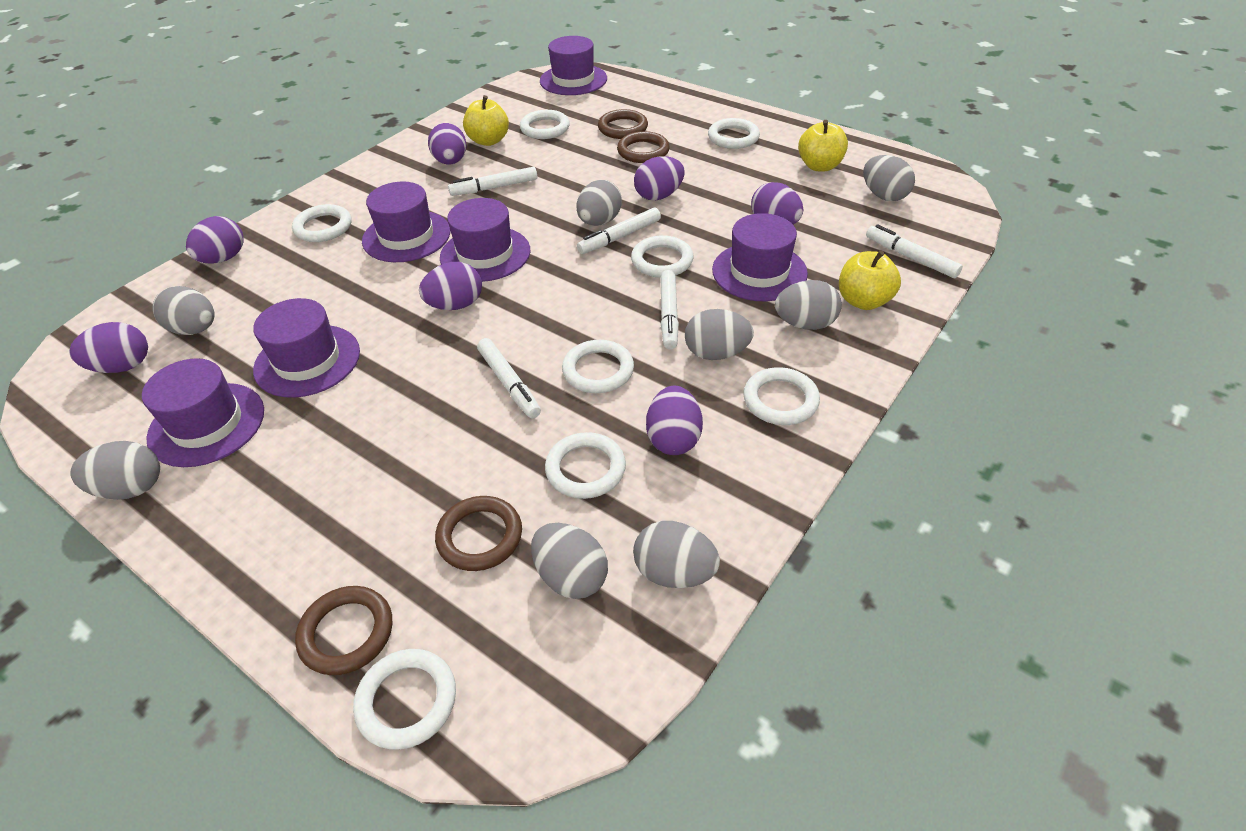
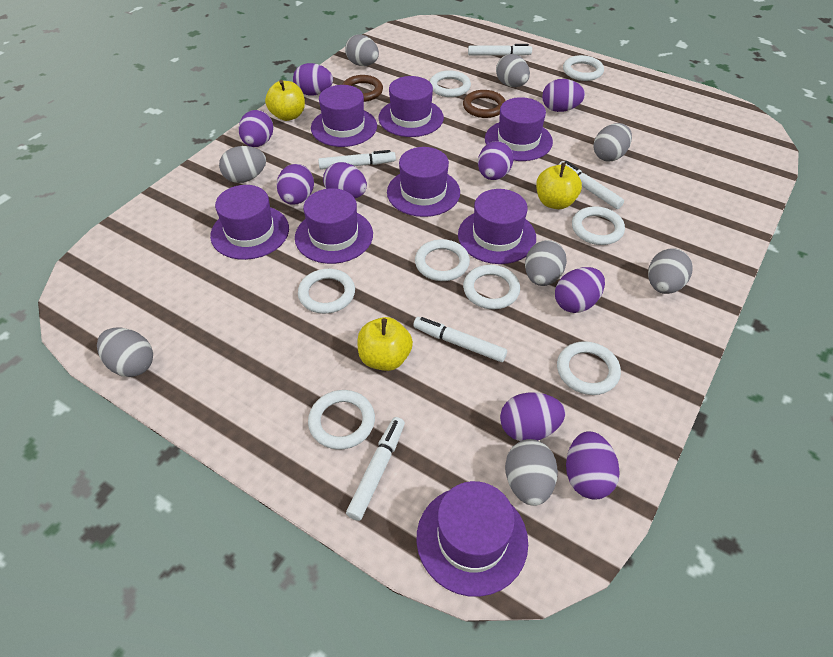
brown ring: [295,586,392,675] [435,496,522,571] [598,109,648,139] [617,131,670,163] = 4 -> [342,75,383,102] [463,90,506,118] = 2
purple egg: [69,322,148,373] [186,216,244,264] [419,262,482,310] [428,123,467,165] [634,156,685,201] [646,386,703,455] [751,182,803,224] = 7 -> [239,110,273,147] [277,164,314,205] [293,63,333,96] [323,162,367,198] [478,141,513,180] [500,393,565,441] [542,79,585,112] [555,267,605,313] [566,431,620,500] = 9
purple hat: [142,358,264,467] [253,298,360,398] [362,182,451,262] [440,198,530,282] [540,36,607,95] [712,213,808,301] = 6 -> [210,185,289,260] [295,188,373,264] [311,85,377,147] [379,76,444,137] [387,147,460,217] [417,481,528,597] [458,189,536,264] [485,97,553,161] = 8

